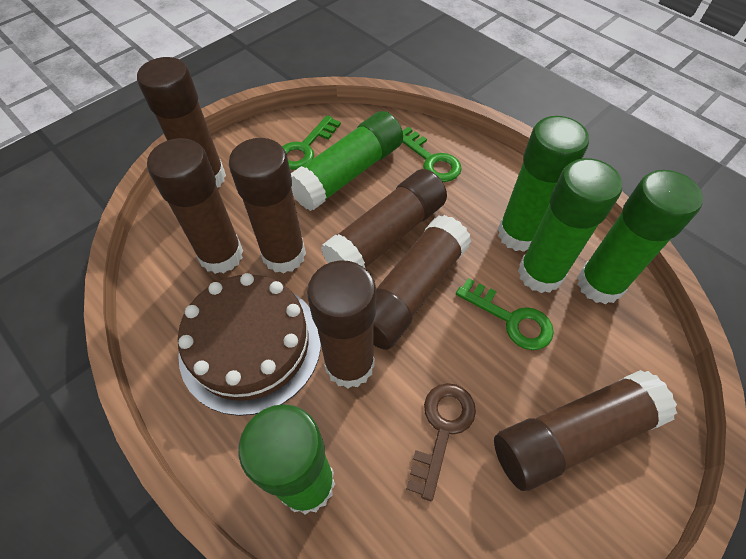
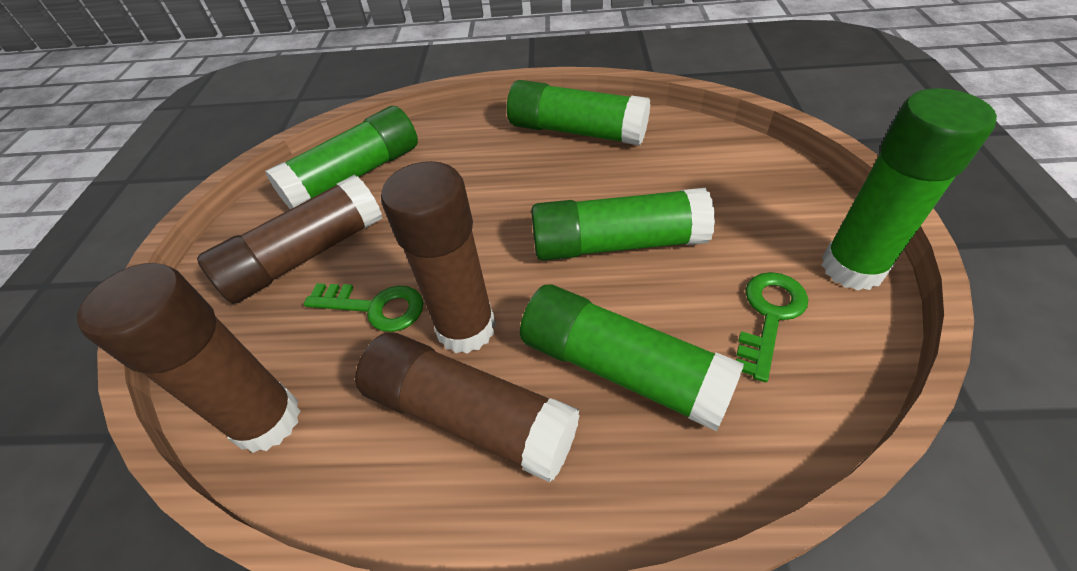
brown cake: [178,273,321,416] = 1 -> none = 0
brown glue stick: [137,57,226,187] [147,138,243,274] [229,138,306,273] [307,260,376,388] [321,169,447,268] [373,215,471,350] [494,370,677,491] = 7 -> [77,263,301,453] [197,175,382,304] [355,332,580,482] [381,161,496,354] = 4
brown key: [406,383,476,501] = 1 -> none = 0
green key: [282,115,341,170] [402,127,461,182] [456,278,554,350] = 3 -> [304,283,424,332] [736,272,808,382] = 2

